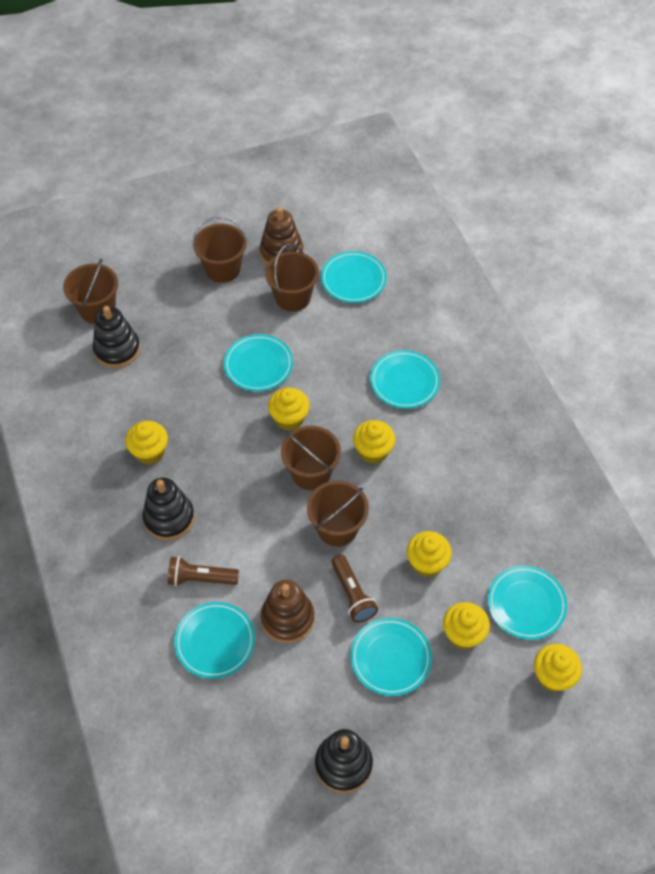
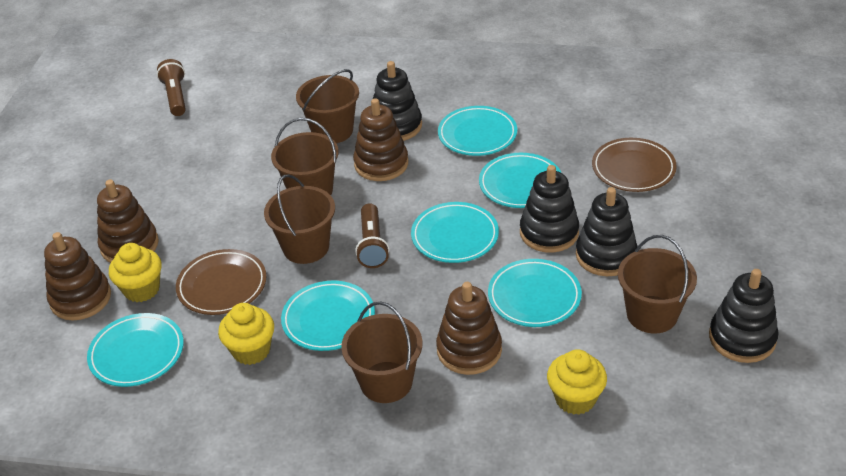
black stacking toy: [93,306,140,368] [143,477,195,540] [315,729,373,793] = 3 -> [373,61,422,141] [520,165,579,253] [576,187,638,276] [709,269,778,363] = 4
brown plate: none = 0 -> [176,249,267,315] [592,138,677,192] = 2
brown stacking toy: [260,207,303,264] [261,580,315,643] = 2 -> [44,232,111,321] [97,179,159,263] [353,98,408,181] [436,282,502,375] = 4
yellow cupcake: [125,421,168,465] [268,388,310,431] [353,420,396,464] [407,531,452,577] [443,602,490,649] [534,644,582,692] = 6 -> [109,243,162,302] [218,303,274,365] [547,349,607,415] = 3

